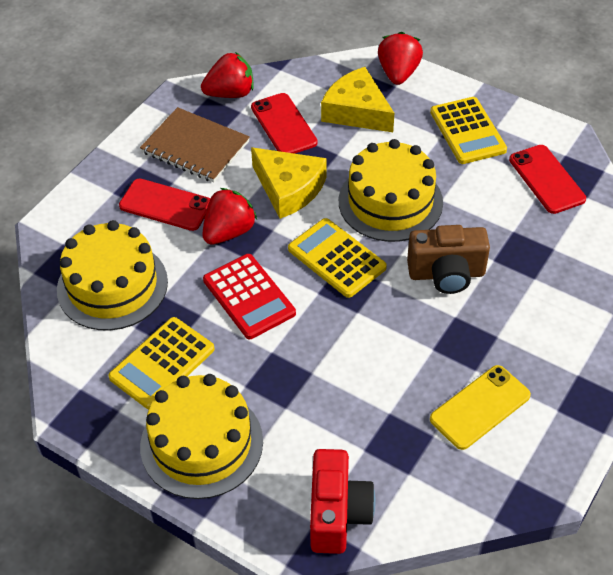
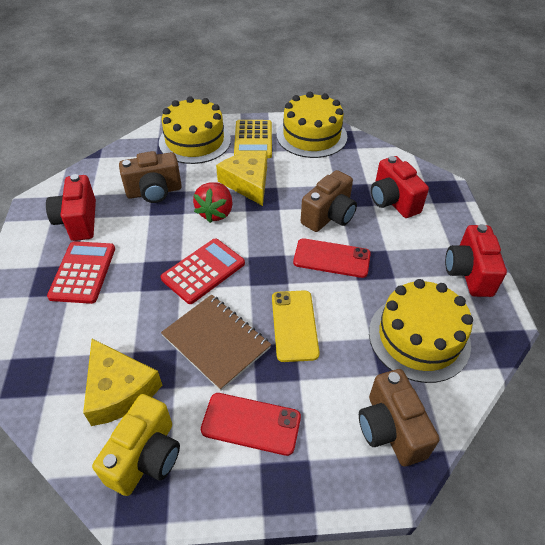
brown camera: [407,225,490,294] = 1 -> [119,151,182,203] [301,170,357,232] [359,369,439,466] = 3
red calculator: [203,254,296,339] = 1 -> [47,241,115,304] [161,238,245,304] = 2
red camera: [310,449,376,554] = 1 -> [46,174,96,241] [371,156,429,218] [445,224,507,297] = 3
red phone: [119,178,210,231] [251,93,318,154] [509,145,586,214] = 3 -> [201,393,301,456] [293,238,371,278] = 2
red strawberry: [201,52,254,98] [202,188,257,245] [378,32,423,85] = 3 -> [193,182,233,223] = 1
yellow calculator: [108,317,214,409] [288,218,387,298] [430,97,507,164] = 3 -> [234,120,272,158] = 1
yellow camera: none = 0 -> [92,394,180,496] = 1

